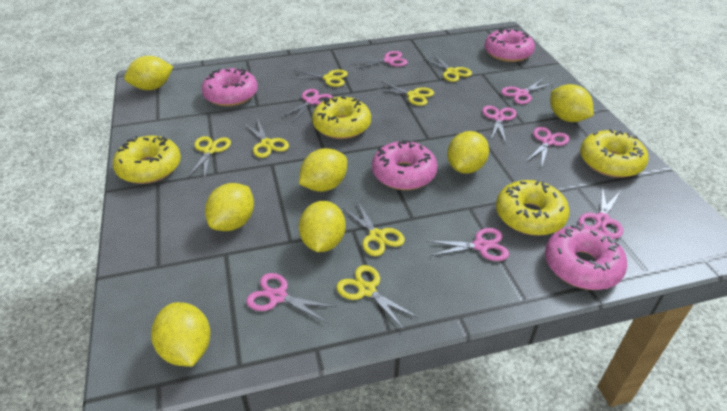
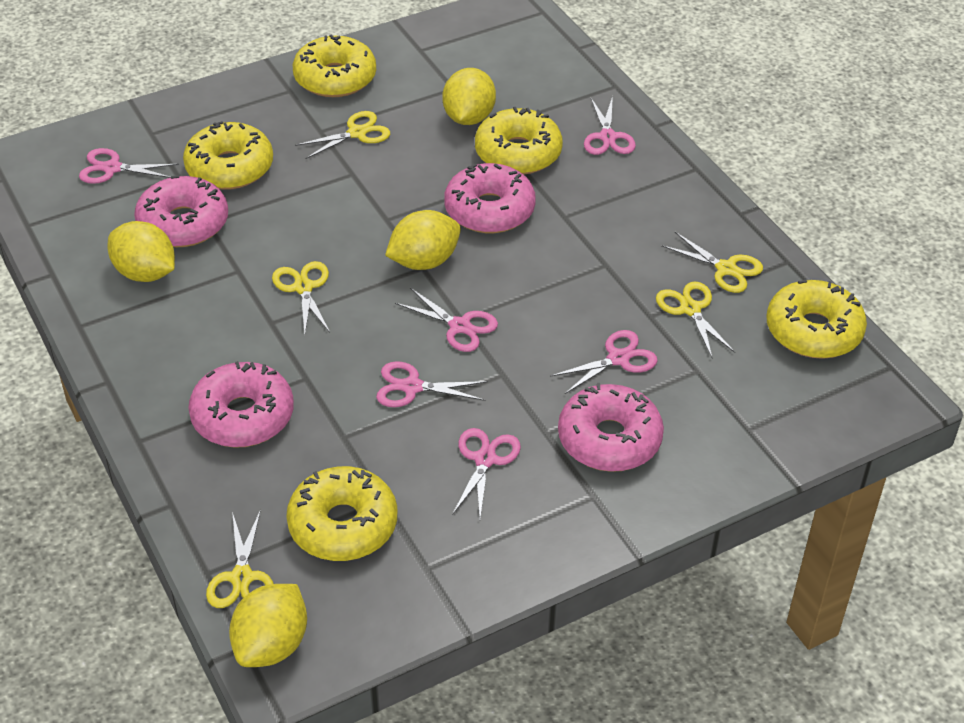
pink scissors: [246,273,337,323] [281,89,333,123] [352,51,408,69] [427,228,509,261] [482,105,517,143] [501,78,555,104] [526,127,569,165] [578,186,623,239] = 8 -> [79,148,179,184] [376,361,488,407] [395,288,498,352] [452,428,521,518] [550,330,658,394] [584,96,636,155] = 6
yellow donut: [113,136,181,184] [312,96,371,139] [496,180,570,236] [580,129,648,178] = 4 -> [183,121,273,190] [286,466,397,561] [293,34,376,97] [475,107,563,175] [766,280,867,359] = 5
yellow lemon: [124,56,173,90] [151,302,210,367] [205,183,254,231] [299,148,347,192] [299,201,346,252] [447,131,489,174] [550,84,593,122] = 7 -> [107,221,175,282] [229,584,307,667] [385,210,461,270] [443,68,496,125] = 4
yellow scissors: [187,136,231,180] [243,120,289,158] [294,70,348,87] [336,265,419,330] [342,200,405,256] [377,82,434,106] [423,54,472,82] = 7 -> [206,509,274,608] [272,261,330,335] [295,111,390,159] [656,282,735,357] [661,232,763,293] = 5

